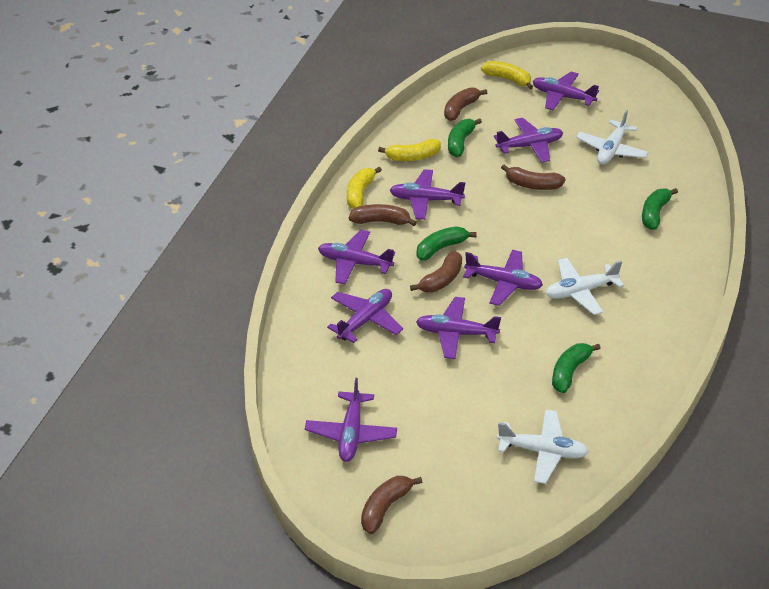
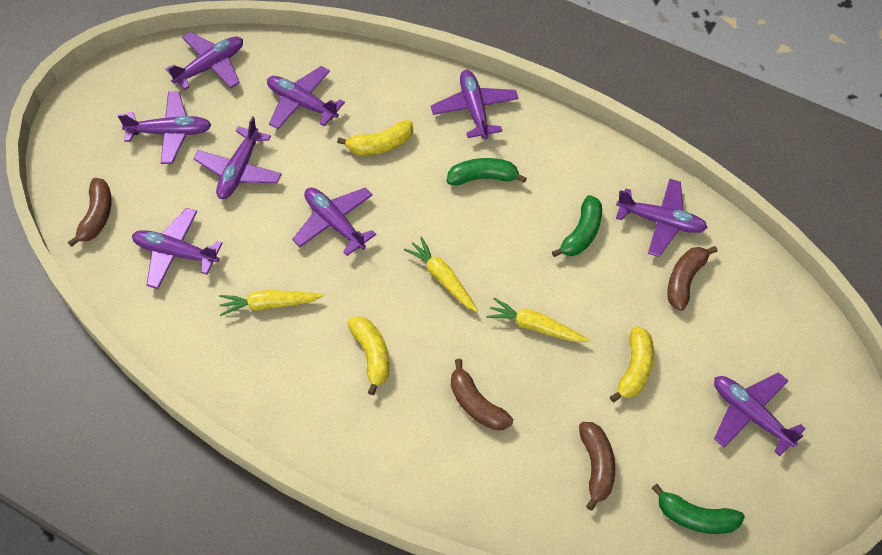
brown banana: [349,204,417,226] [361,476,422,534] [410,251,462,293] [444,87,487,121] [501,164,565,190] = 5 -> [68,178,112,247] [451,359,513,430] [579,422,615,511] [667,246,718,311] = 4
green banana: [417,226,477,261] [448,118,482,157] [552,343,601,393] [642,188,678,230] = 4 -> [447,158,527,185] [552,195,602,257] [652,484,745,534] = 3
purple plane: [305,378,397,462] [318,230,395,285] [327,289,403,343] [390,169,466,220] [416,297,501,359] [463,250,543,306] [494,118,563,163] [533,71,599,110] = 8 -> [118,91,211,164] [132,208,222,289] [165,32,243,90] [193,116,282,199] [267,66,345,129] [292,187,376,256] [431,70,518,139] [616,179,707,257] [714,372,806,456] = 9
white plane: [497,409,589,484] [545,258,624,315] [576,110,648,164] = 3 -> none = 0
yellow carrot: none = 0 -> [219,290,323,316] [404,237,478,312] [486,298,589,342] = 3

